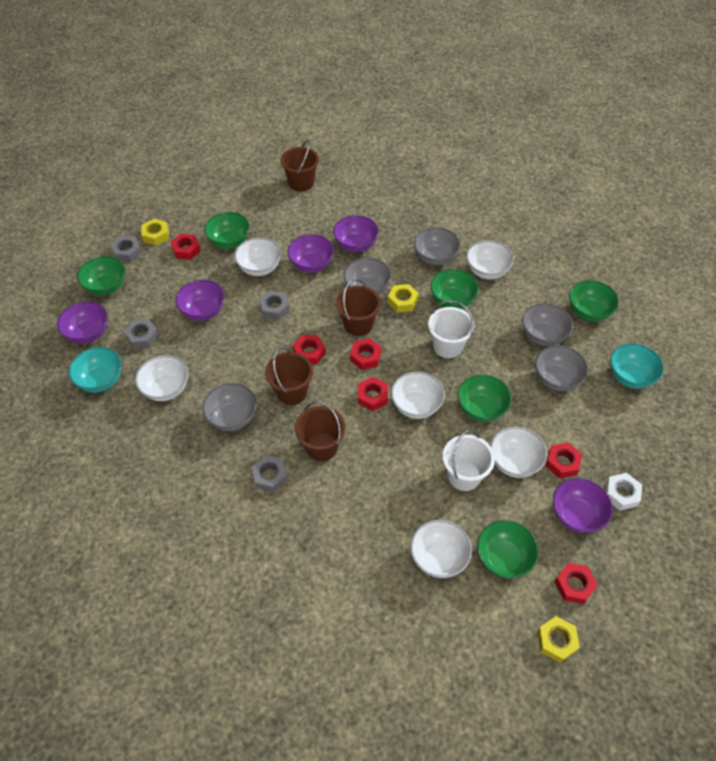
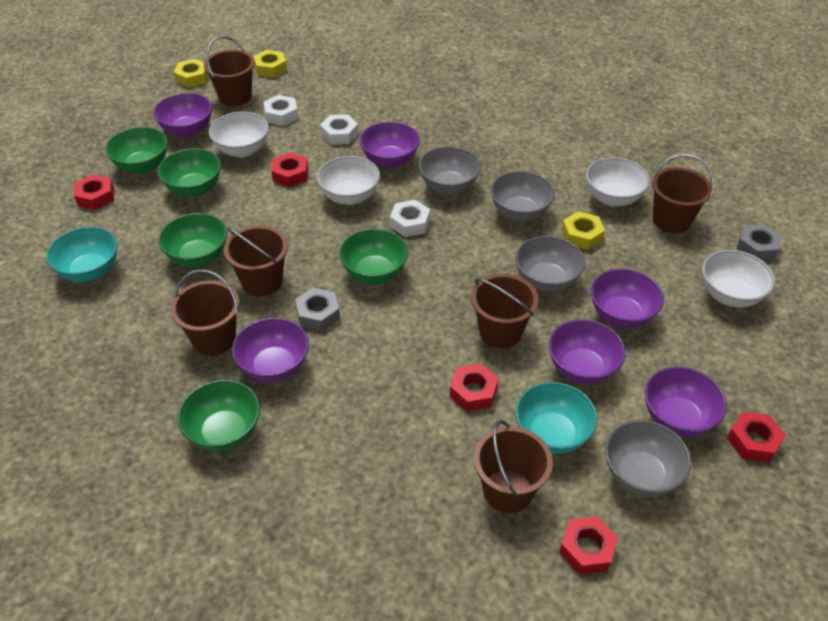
brown bucket: [265,347,313,405] [280,140,319,192] [295,401,346,461] [336,279,381,336] = 4 -> [171,269,240,356] [204,36,255,106] [224,226,288,296] [471,274,538,348] [474,420,553,513] [652,154,714,233] = 6
green bowl: [77,256,125,296] [204,212,250,249] [430,269,479,309] [458,374,512,422] [477,520,539,579] [569,280,619,322] = 6 -> [105,127,168,174] [157,148,221,197] [158,213,227,267] [177,380,260,452] [339,228,408,284] = 5
grey bowl: [202,383,257,431] [344,258,391,295] [414,227,460,265] [522,303,573,346] [535,345,588,391] = 5 -> [419,146,481,195] [490,171,555,221] [515,236,585,292] [605,420,691,496] = 4
grey nut: [111,236,142,262] [124,319,159,349] [252,455,287,492] [259,291,290,320] = 4 -> [295,288,340,331] [736,224,782,261] = 2
purple bowl: [57,301,108,344] [175,280,225,321] [287,234,334,273] [333,215,379,252] [553,478,613,533] = 5 -> [153,93,212,138] [232,318,309,382] [359,122,420,168] [548,319,626,384] [591,269,664,328] [645,367,727,437] = 6
red nut: [171,234,201,260] [293,335,326,365] [350,338,382,370] [358,377,388,411] [545,442,583,478] [554,563,598,604] = 6 -> [74,174,114,210] [271,152,308,187] [450,364,499,411] [559,516,618,574] [727,412,786,462] = 5
white bowl: [135,355,188,401] [234,238,281,276] [391,372,445,419] [411,520,472,578] [466,240,514,279] [490,427,547,478] = 6 -> [209,112,269,158] [317,156,380,205] [586,157,650,207] [702,250,775,307] = 4
white bucket: [428,300,474,358] [443,430,495,491] = 2 -> none = 0
white nut: [605,473,642,511] = 1 -> [264,95,298,126] [320,114,358,145] [390,200,430,237] = 3

